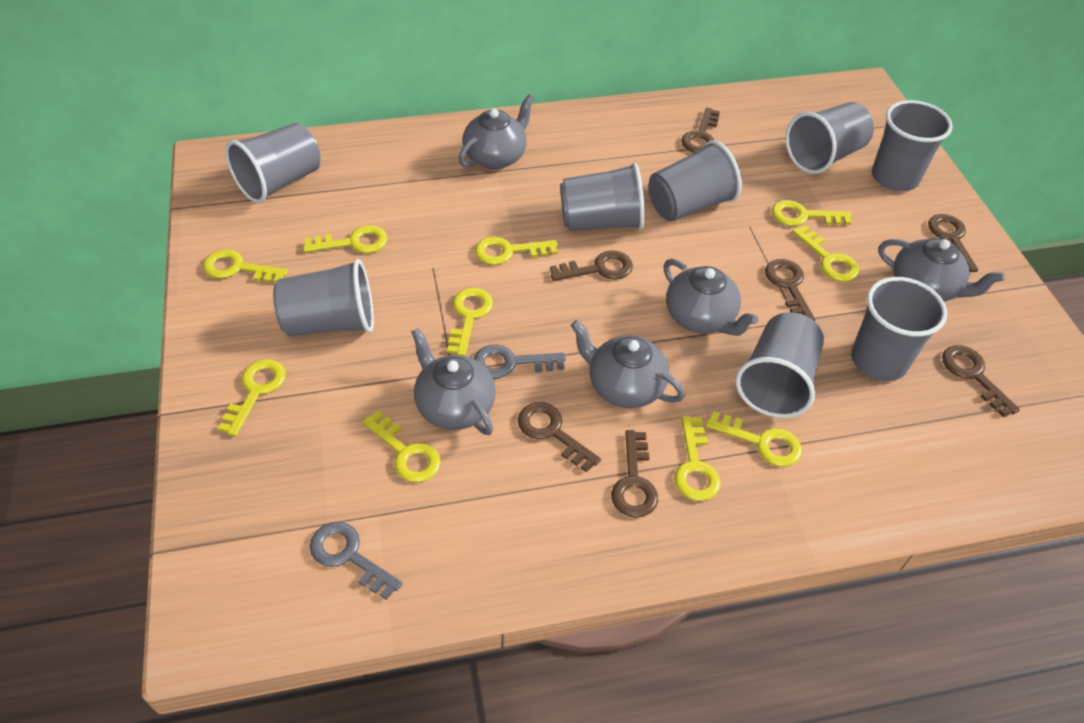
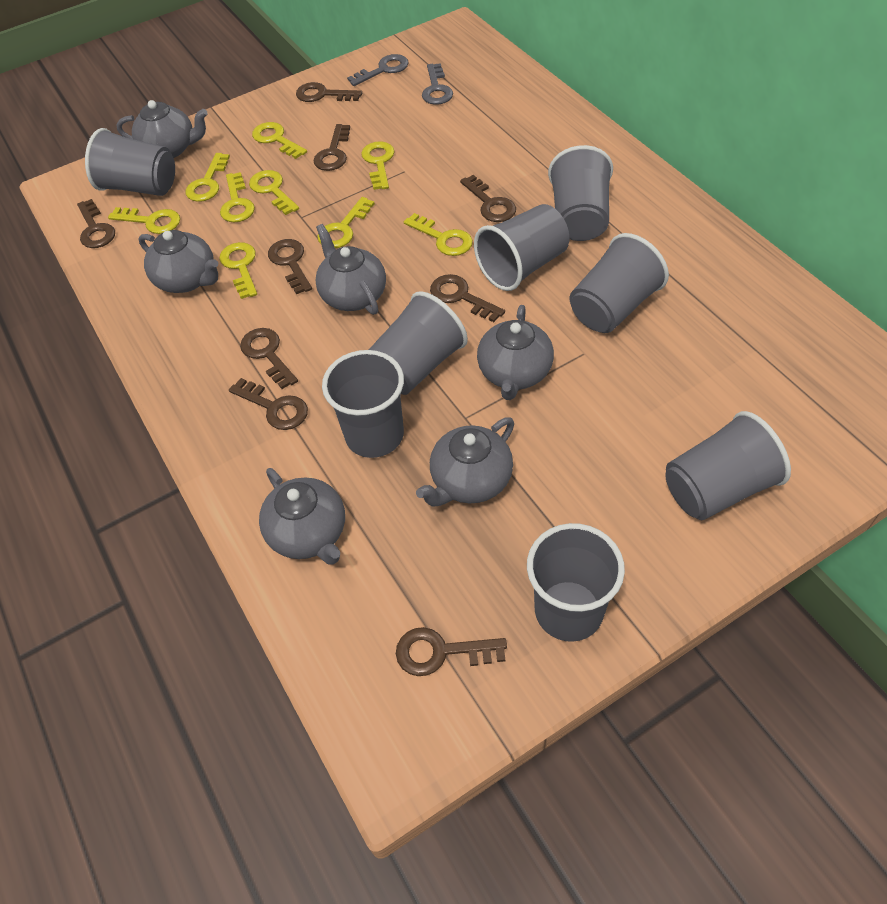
brown key: [518,402,601,472] [550,250,633,281] [611,430,658,518] [681,108,720,153] [765,259,815,321] [928,214,978,272] [942,345,1020,417] = 7 -> [77,199,115,248] [229,378,308,430] [240,328,298,389] [268,239,312,294] [296,82,362,102] [314,124,350,171] [396,627,507,676] [430,274,505,322] [460,175,516,222] = 9
grey teapot: [411,328,496,435] [458,95,534,169] [571,320,685,408] [663,259,758,336] [878,238,1005,302] = 5 -> [116,100,208,158] [139,230,218,293] [259,468,345,565] [315,224,386,315] [416,417,514,506] [477,305,554,400] = 6
yellow key: [203,249,288,283] [218,359,286,436] [303,225,387,253] [362,410,441,483] [447,288,493,356] [475,237,558,265] [674,416,721,501] [705,411,802,467] [772,200,852,226] [792,225,860,282] = 10 -> [108,207,180,234] [186,153,230,202] [219,242,257,299] [220,172,255,223] [249,170,299,215] [252,122,307,159] [317,197,375,248] [361,141,395,190] [404,213,473,256] = 9

